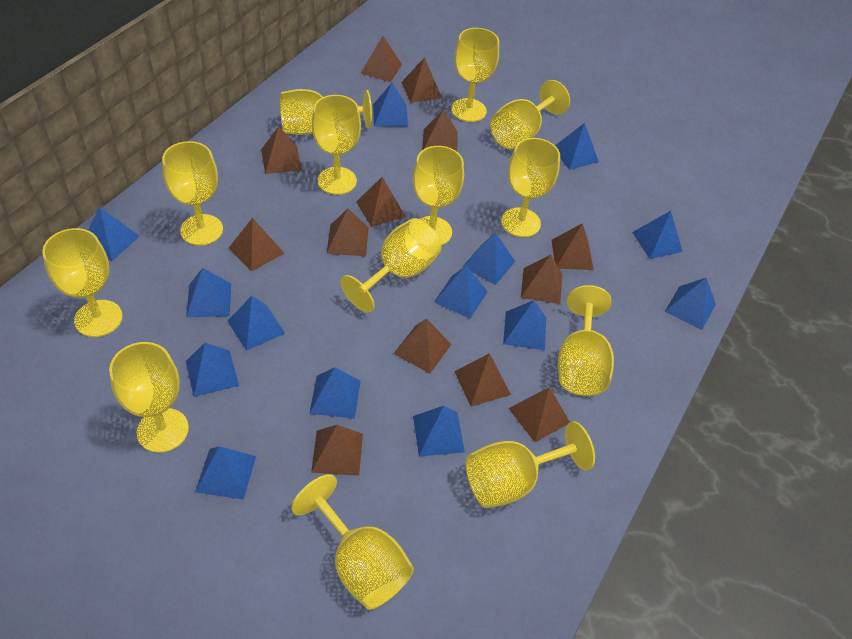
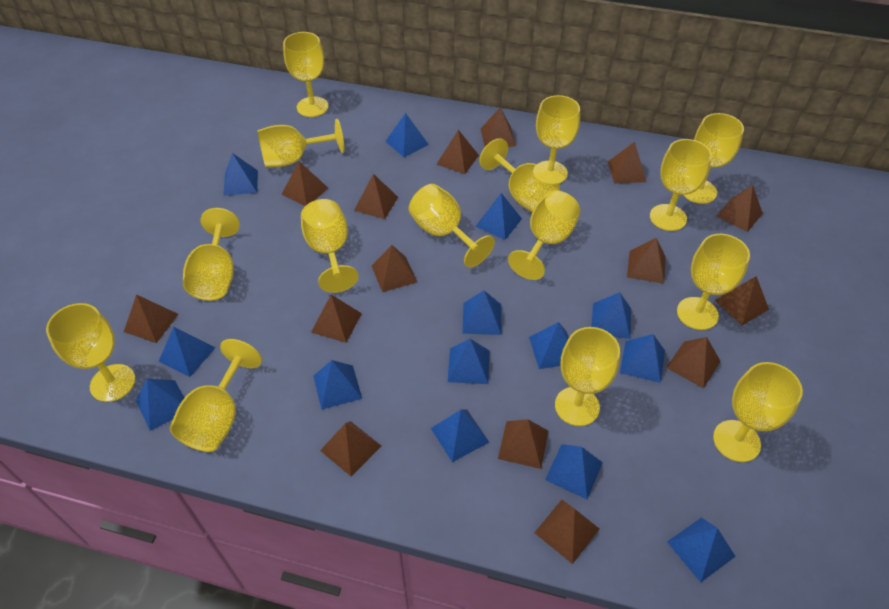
brown pyramid: [229,218,284,272] [261,126,302,174] [311,425,363,476] [327,208,369,256] [356,177,406,227] [361,36,402,82] [393,318,452,373] [401,57,442,103] [422,109,458,151] [454,353,511,406] [508,387,570,442] [521,255,562,304] [552,223,594,270] = 13 -> [124,294,178,343] [282,161,328,206] [311,295,362,343] [320,421,381,477] [354,174,398,219] [372,245,417,292] [437,130,479,174] [481,107,516,147] [498,419,548,469] [534,500,599,564] [608,142,646,183] [627,238,666,284] [666,337,721,389] [714,276,769,326] [716,185,763,232] = 15
yellow goblet: [42,228,123,337] [109,342,189,453] [162,141,223,246] [280,89,372,135] [291,474,414,610] [312,95,361,195] [341,218,442,313] [413,146,464,246] [451,28,499,122] [466,421,595,508] [490,80,570,149] [501,138,560,237] [558,285,614,396] = 13 -> [46,303,135,402] [170,339,262,452] [183,208,240,301] [258,119,344,167] [283,32,329,117] [301,199,359,293] [409,184,495,268] [479,138,560,212] [508,190,580,280] [536,95,580,184] [555,327,620,426] [650,139,712,231] [677,234,750,330] [683,113,744,204] [713,362,803,462] = 15

